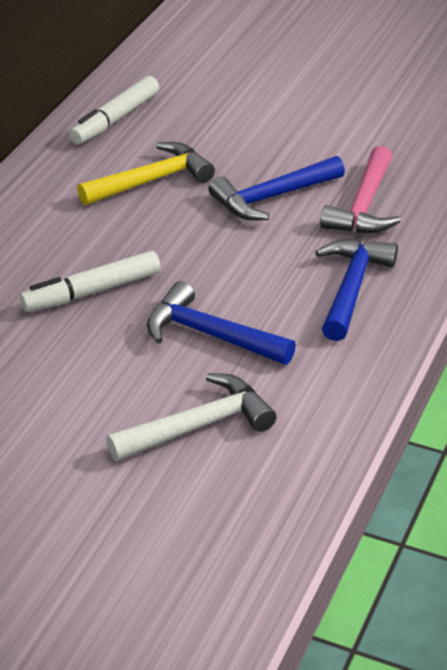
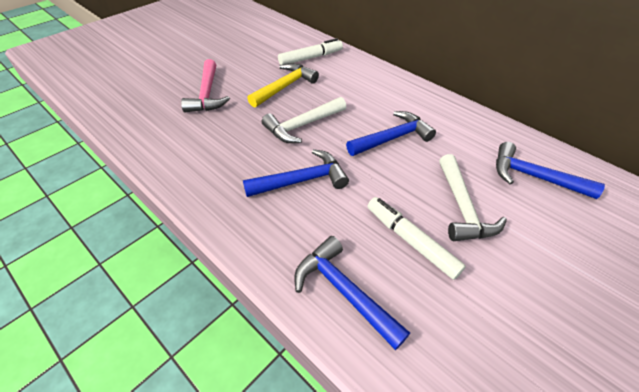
blue hammer: [147,281,296,365] [208,156,345,220] [315,239,398,341] = 3 -> [243,149,349,197] [294,236,410,350] [346,111,436,156] [496,142,605,199] = 4
white hammer: [106,373,277,461] = 1 -> [262,97,346,143] [439,154,507,241] = 2

